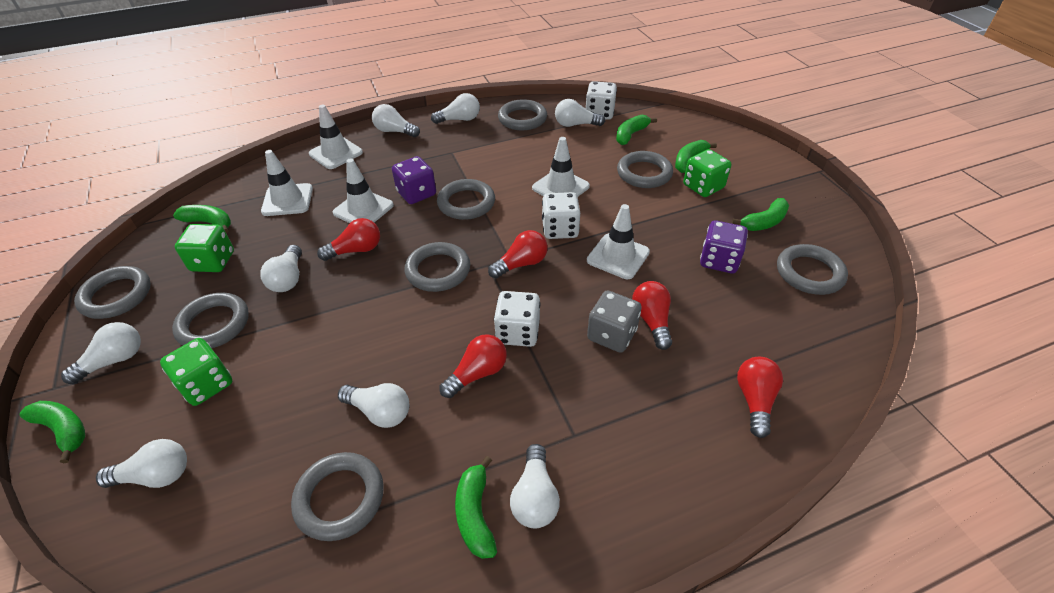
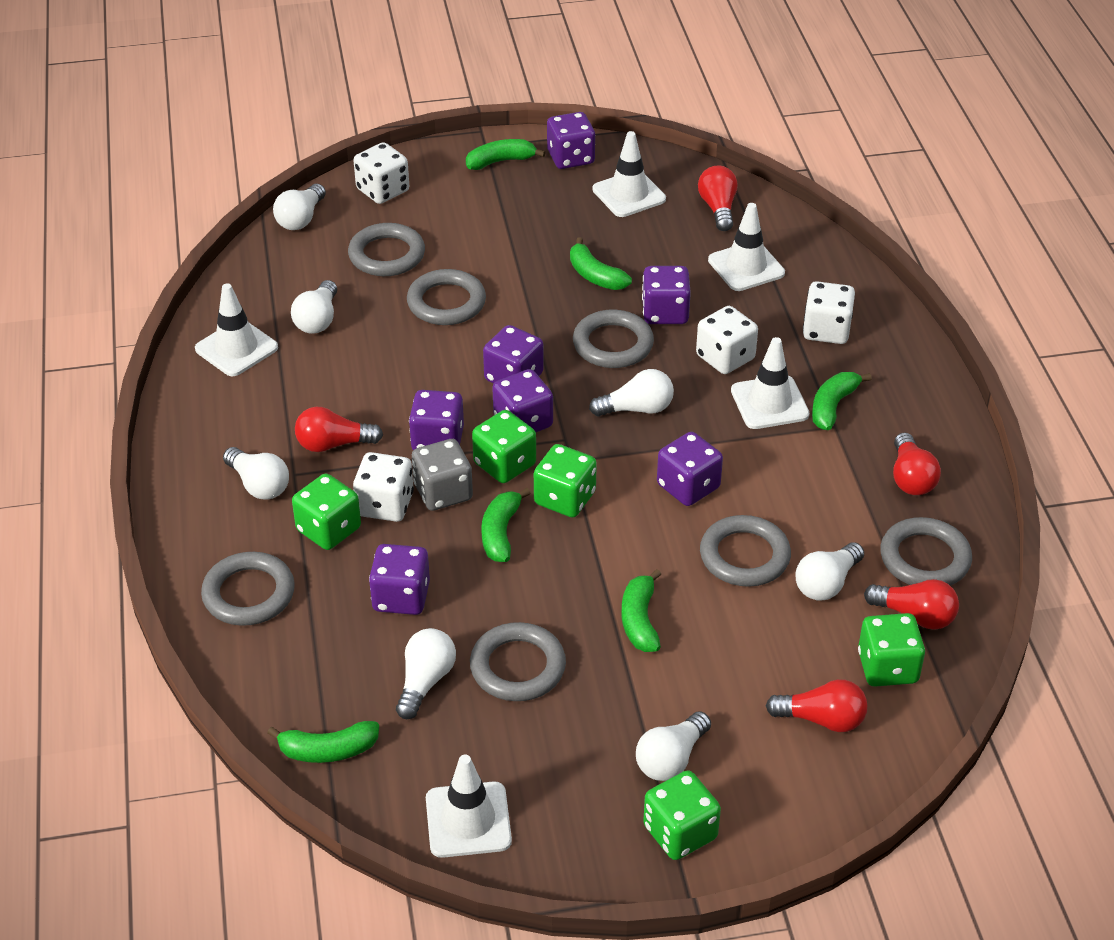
green dice: [160,338,232,406] [175,224,234,272] [683,149,731,197] = 3 -> [292,474,361,550] [472,410,536,483] [534,444,597,517] [643,770,721,860] [858,613,925,687] = 5
grey ring: [74,266,151,319] [172,293,249,348] [291,452,384,541] [405,242,470,292] [437,179,495,220] [498,99,547,130] [617,151,673,188] [777,244,848,295] = 8 -> [201,552,295,626] [348,223,425,276] [407,269,486,325] [470,622,566,701] [573,310,654,368] [700,515,791,587] [880,517,972,585] = 7
purple dice: [392,156,436,204] [700,221,748,273] = 2 -> [369,544,430,615] [409,390,464,450] [483,325,544,384] [492,369,553,432] [547,112,595,169] [642,266,691,324] [657,432,723,506] = 7
white dice: [494,291,540,347] [542,192,580,239] [585,81,617,120] = 3 -> [353,452,414,522] [354,142,409,204] [696,306,758,374] [803,281,855,344] = 4
white light bulb: [61,322,141,384] [96,439,187,488] [260,245,302,292] [338,383,409,428] [372,104,420,137] [431,93,480,124] [510,444,560,528] [555,99,605,127] = 8 -> [223,447,289,499] [273,184,326,230] [291,280,337,334] [396,628,456,719] [589,369,674,417] [636,711,711,781] [796,542,864,601] = 7

